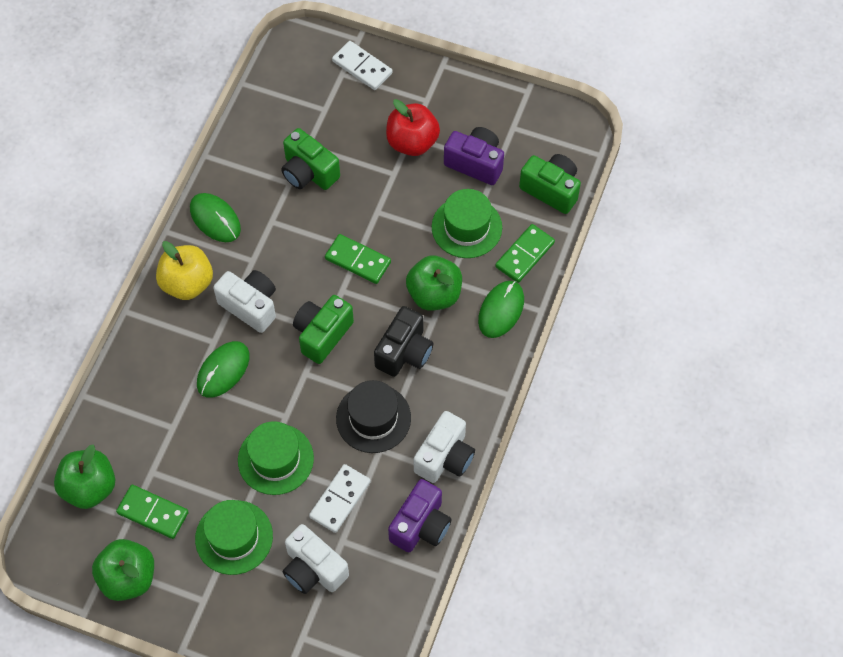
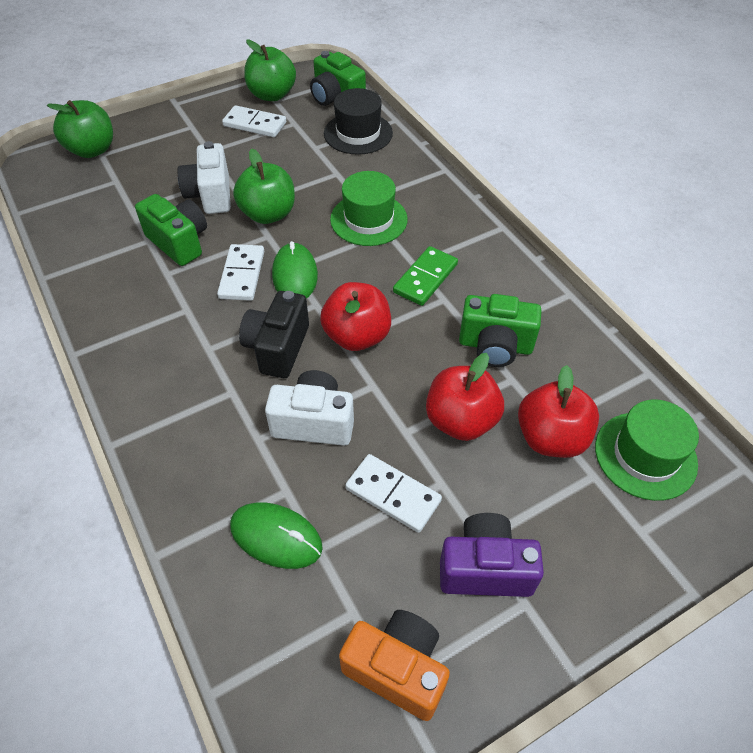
green domino: [116,485,189,539] [325,234,391,284] [495,224,555,283] = 3 -> [393,246,458,306] = 1
green hat: [195,500,273,575] [238,421,314,495] [432,189,502,258] = 3 -> [330,171,408,246] [595,400,699,501] = 2
green mouse: [190,193,241,242] [197,341,250,398] [478,281,524,338] = 3 -> [230,503,323,569] [272,241,318,298] = 2
orange camera: none = 0 -> [339,610,450,721] = 1
purple camera: [388,479,452,552] [444,127,504,185] = 2 -> [440,513,544,597] = 1
red apple: [386,99,440,156] = 1 -> [320,282,391,351] [426,353,504,441] [518,365,599,458] = 3
white camera: [213,270,276,333] [283,524,349,594] [414,411,475,483] = 3 -> [177,141,231,214] [265,370,354,446] = 2
white domino: [309,464,371,533] [332,41,392,90] = 2 -> [217,244,264,301] [222,105,286,137] [345,454,442,533] = 3
yellow apple: [156,241,213,300] = 1 -> none = 0

